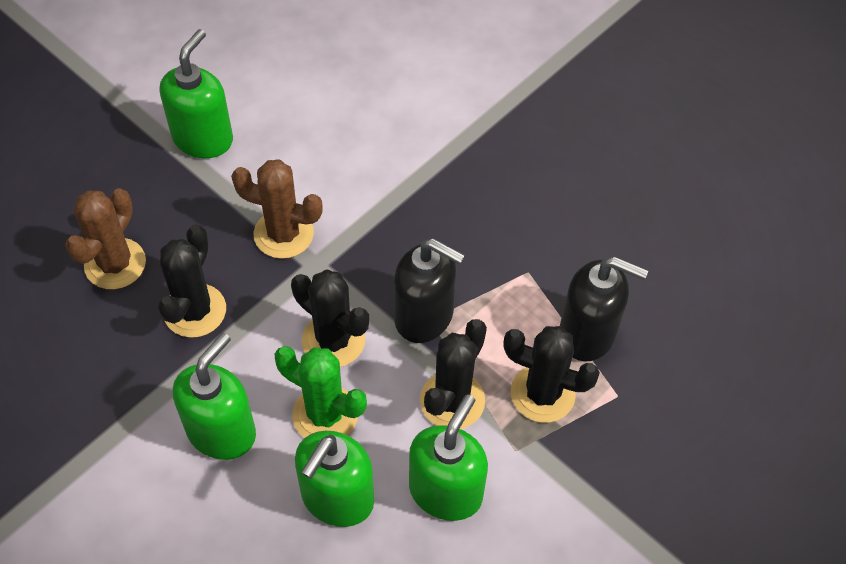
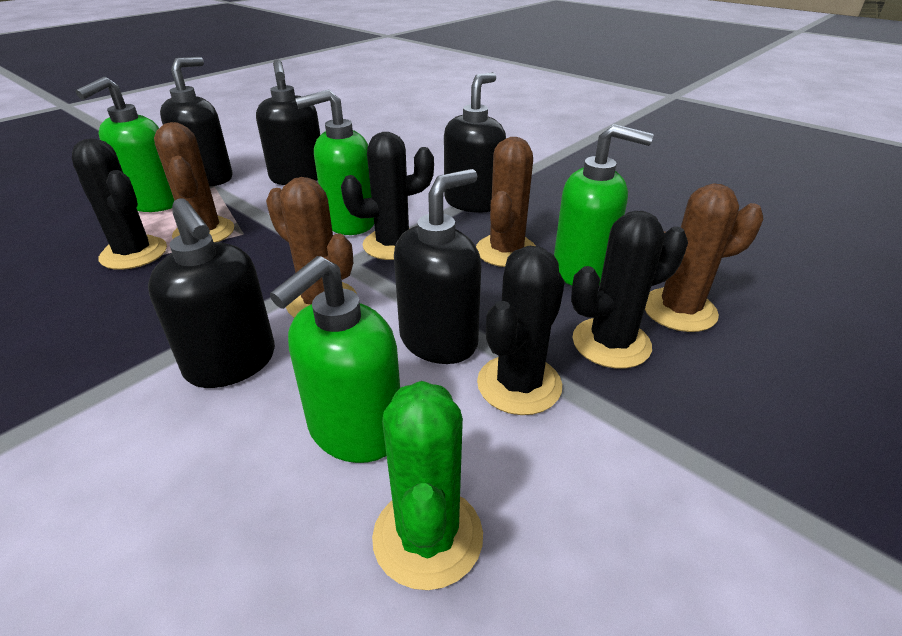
black soap dispenser: [394,239,465,343] [560,257,648,362] = 2 -> [148,198,275,388] [160,57,233,187] [256,59,320,185] [394,169,481,364] [444,72,506,213] = 5
brown cactus: [65,188,146,289] [231,159,323,259] = 2 -> [154,122,234,242] [266,177,357,318] [476,137,536,267] [645,183,763,332] = 4

